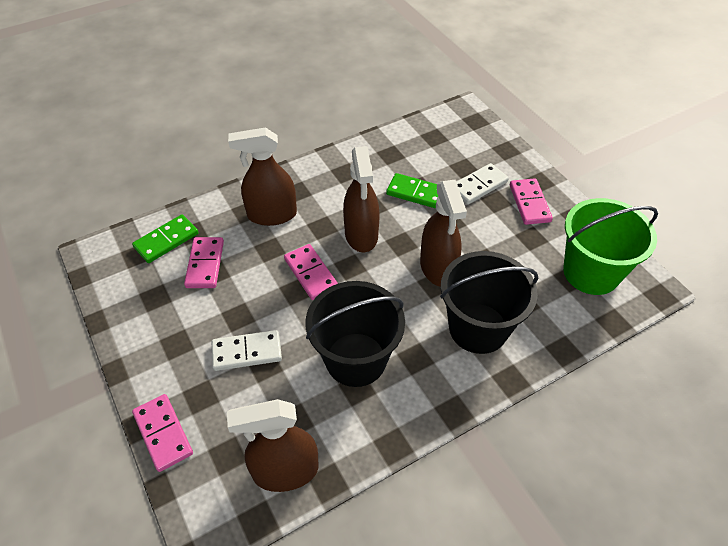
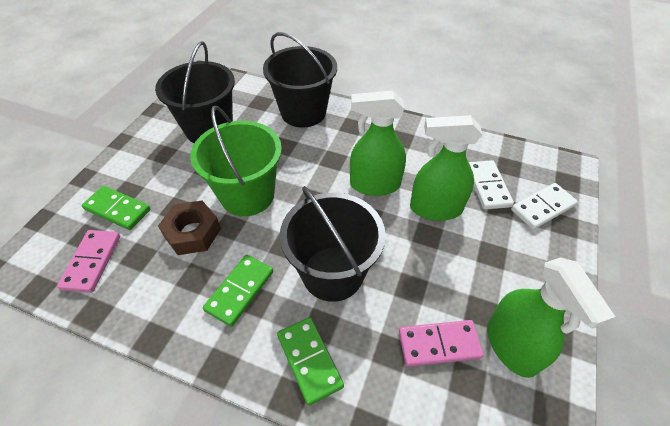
black bucket: [305,281,405,387] [440,251,538,354] = 2 -> [155,41,235,143] [263,32,337,127] [280,186,386,302] = 3
brown nut: none = 0 -> [158,201,221,255] = 1
brown spray bottle: [227,399,318,492] [228,127,297,226] [343,146,380,252] [420,180,467,287] = 4 -> none = 0
green domino: [132,214,199,263] [386,173,438,209] = 2 -> [82,186,150,230] [203,255,273,327] [277,317,344,406] = 3
green spray bottle: none = 0 -> [350,91,406,196] [410,115,482,221] [487,257,615,378] = 3
pink domino: [132,394,193,472] [184,237,224,288] [284,244,338,300] [510,178,553,225] = 4 -> [57,230,120,293] [399,320,484,367] = 2

